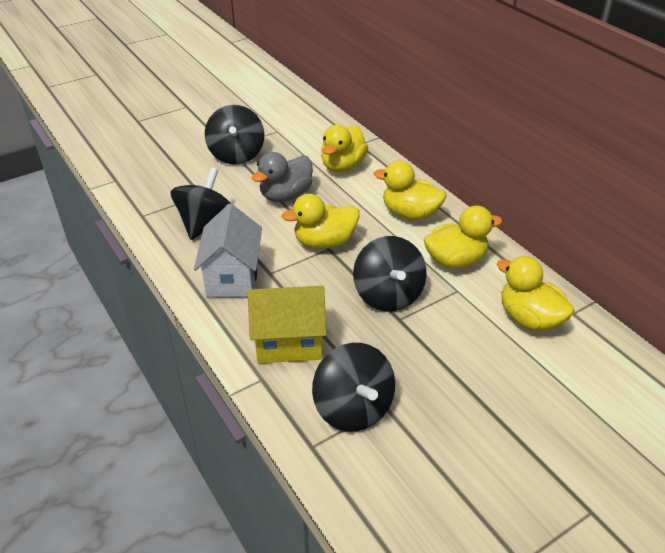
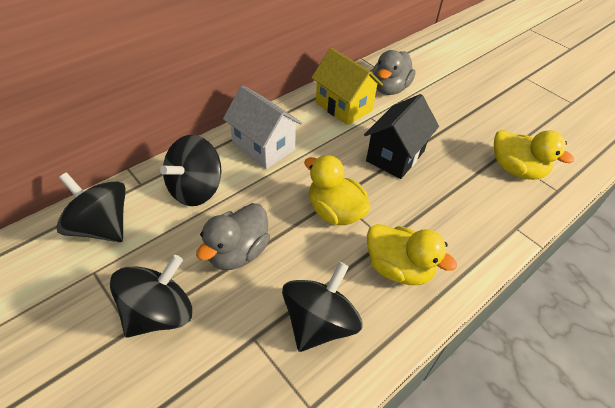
black house: none = 0 -> [364,94,439,179] = 1
grey duck: [252,152,313,202] = 1 -> [196,203,270,270] [372,50,416,95] = 2
yellow duck: [282,194,360,249] [321,125,368,172] [374,160,446,220] [424,206,503,269] [497,256,575,331] = 5 -> [304,155,371,225] [367,224,457,285] [494,130,574,180] = 3

